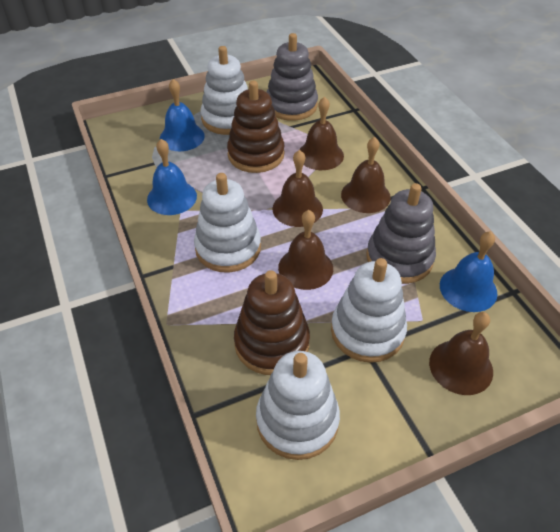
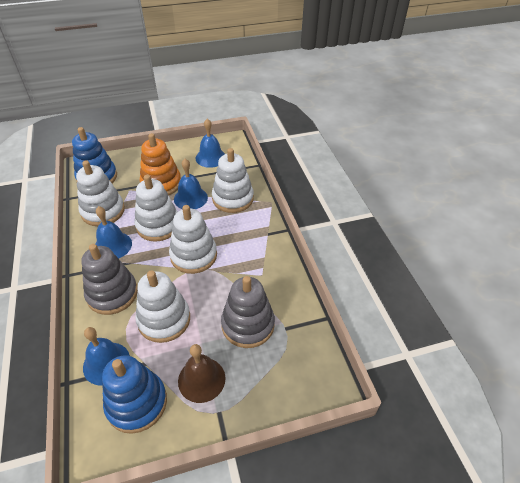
blue bell: [147,139,197,215] [160,79,205,151] [440,231,498,312] = 3 -> [83,327,130,386] [95,206,132,258] [174,159,208,209] [196,119,225,168] = 4
blue stacking toy: none = 0 -> [72,127,117,183] [102,355,167,434] = 2
brown bell: [273,150,323,227] [278,210,333,290] [299,97,344,170] [341,137,391,213] [429,312,493,395] = 5 -> [178,344,225,403] = 1
brown stacking toy: [227,81,285,173] [234,270,310,375] = 2 -> none = 0
orange stacking toy: none = 0 -> [140,133,181,195] = 1
white stacking toy: [194,173,261,273] [201,46,248,135] [256,351,340,460] [331,258,407,363] = 4 -> [76,160,125,226] [134,175,178,242] [135,271,190,343] [169,205,217,274] [212,148,254,213] = 5

